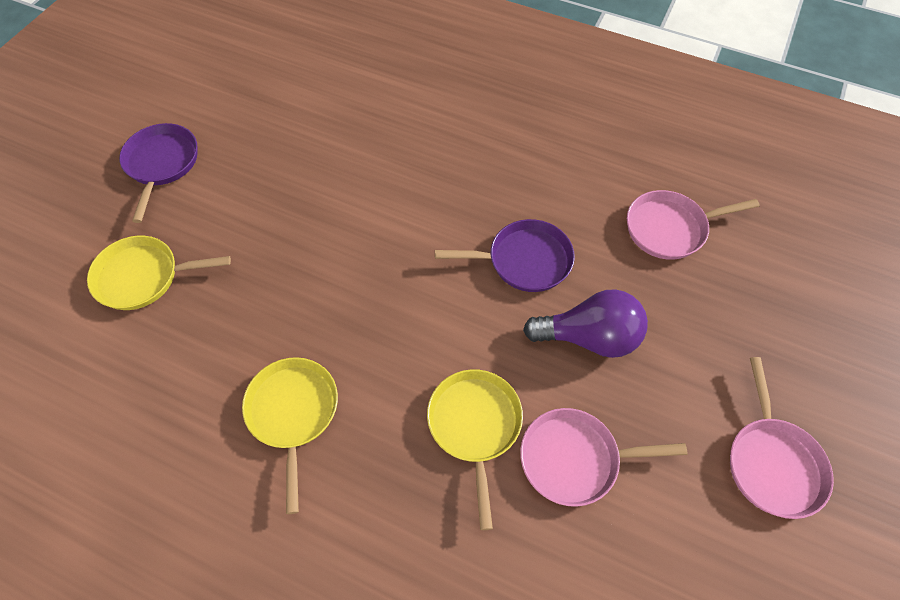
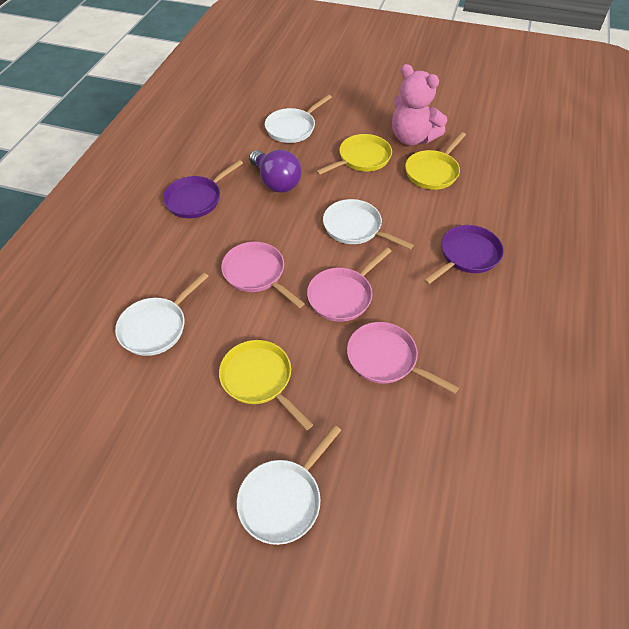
pink teddy bear: none = 0 -> [392,64,447,145] = 1
white pan: none = 0 -> [115,272,209,356] [237,425,341,545] [265,95,332,143] [323,199,414,250] = 4

